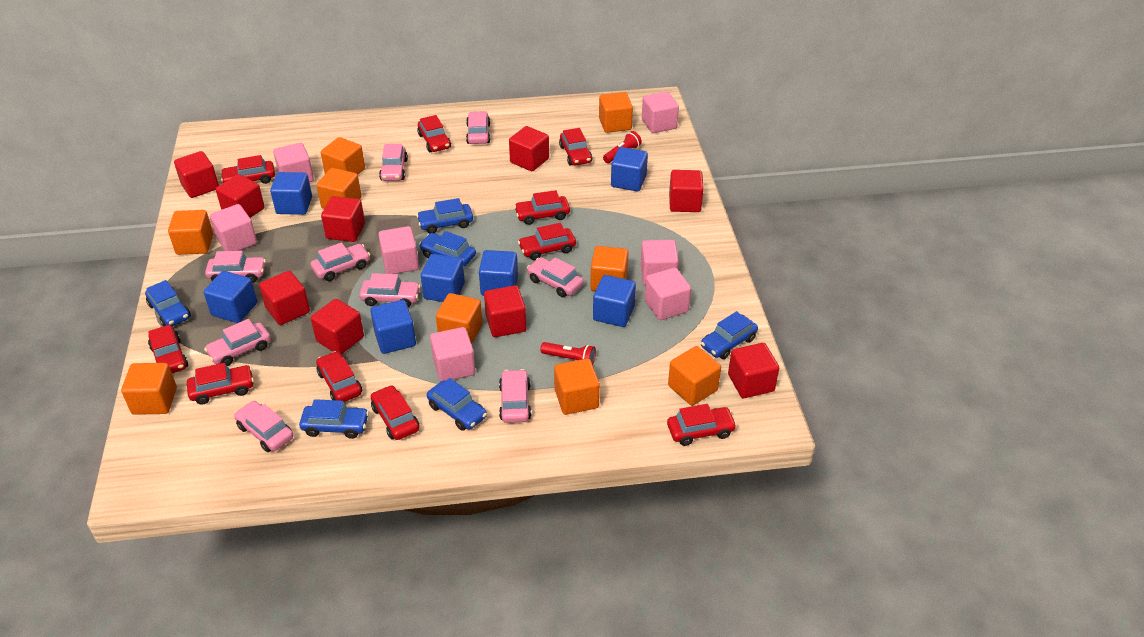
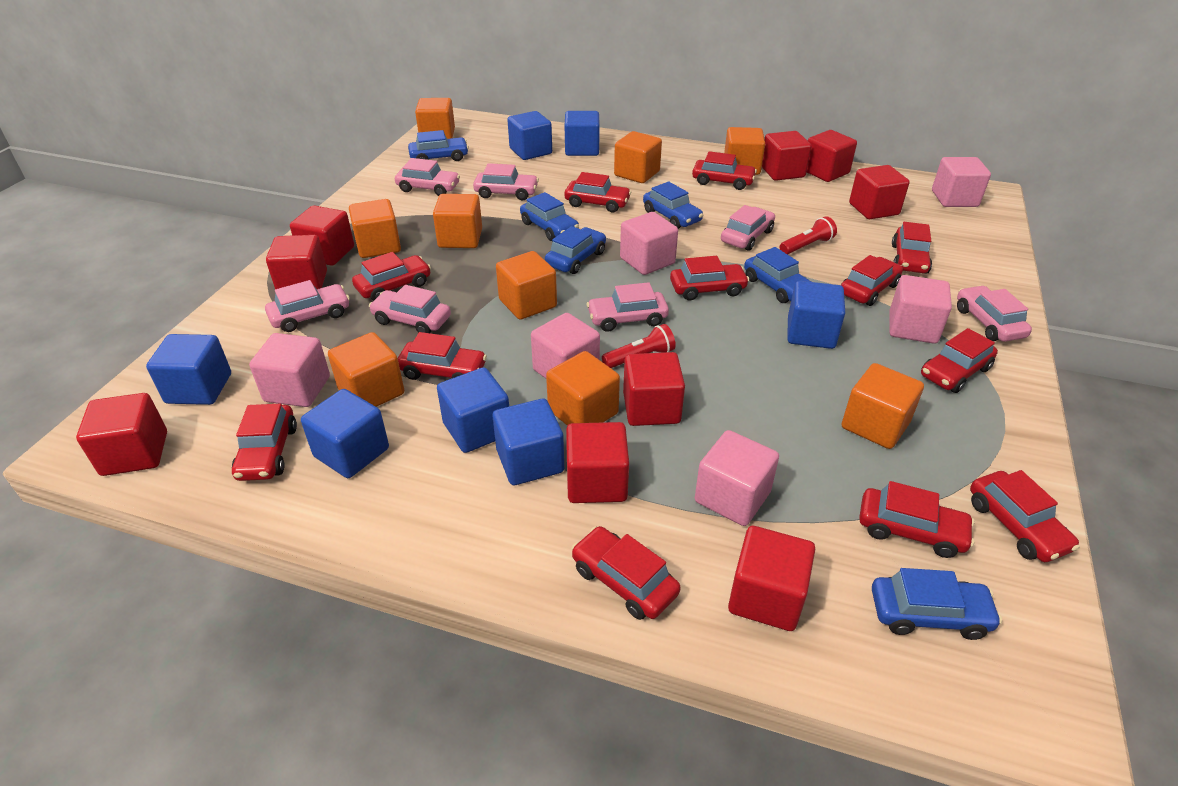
pink car: [204,319,271,366] [205,251,266,283] [234,401,293,452] [311,242,370,281] [359,273,421,307] [379,144,408,181] [466,111,491,144] [499,369,531,423] [527,257,584,298] = 9 -> [265,280,350,332] [369,285,451,333] [395,158,460,196] [473,163,539,200] [587,282,669,332] [721,205,775,251] [957,285,1032,342] = 7
pink cube: [210,204,257,251] [273,143,314,182] [378,226,419,274] [430,327,475,381] [641,240,679,285] [642,91,679,133] [644,268,691,320] = 7 -> [249,333,330,407] [531,313,600,378] [620,212,678,275] [695,430,779,526] [889,275,952,344] [932,157,991,207] = 6
red car: [148,325,188,373] [187,363,254,405] [220,155,275,184] [316,351,362,402] [371,385,419,440] [417,115,451,152] [514,190,570,225] [518,223,576,260] [559,128,592,166] [667,404,737,446] = 10 -> [232,404,297,481] [352,252,431,301] [398,332,487,380] [564,172,631,213] [571,526,681,620] [670,256,749,301] [692,151,757,190] [841,255,903,306] [859,481,975,558] [892,222,932,274] [921,328,998,393] [970,470,1080,562] = 12

